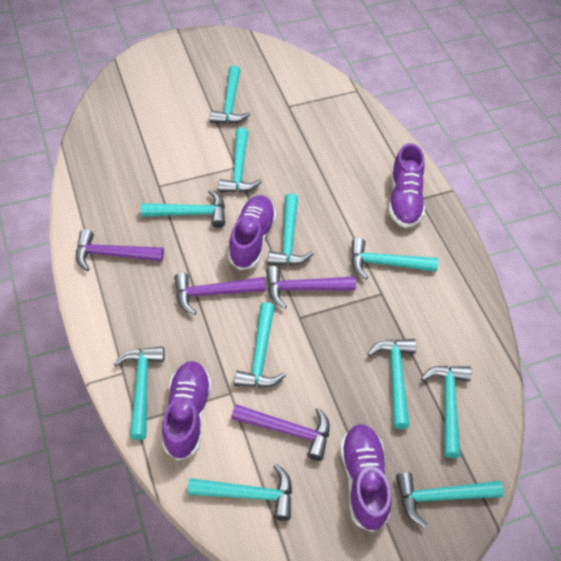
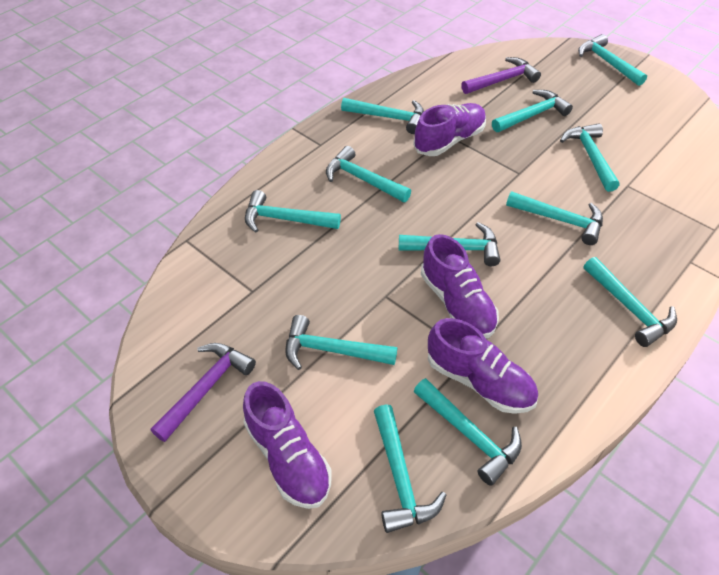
purple hammer: [76,229,164,271] [174,273,265,315] [231,404,330,461] [266,266,356,309] = 4 -> [151,343,256,442] [461,57,541,94] = 2
turquoise hammer: [113,347,165,440] [141,190,225,228] [188,464,292,521] [210,65,251,124] [218,128,262,193] [234,302,286,387] [268,193,313,265] [351,238,438,280] [367,339,417,429] [396,472,504,527] [421,366,472,458] = 11 -> [245,190,341,233] [285,315,397,370] [326,146,411,202] [341,98,424,134] [374,404,446,533] [399,222,500,266] [414,378,522,486] [492,90,573,132] [506,191,603,245] [560,123,620,192] [578,34,647,86] [584,257,677,347] = 12

